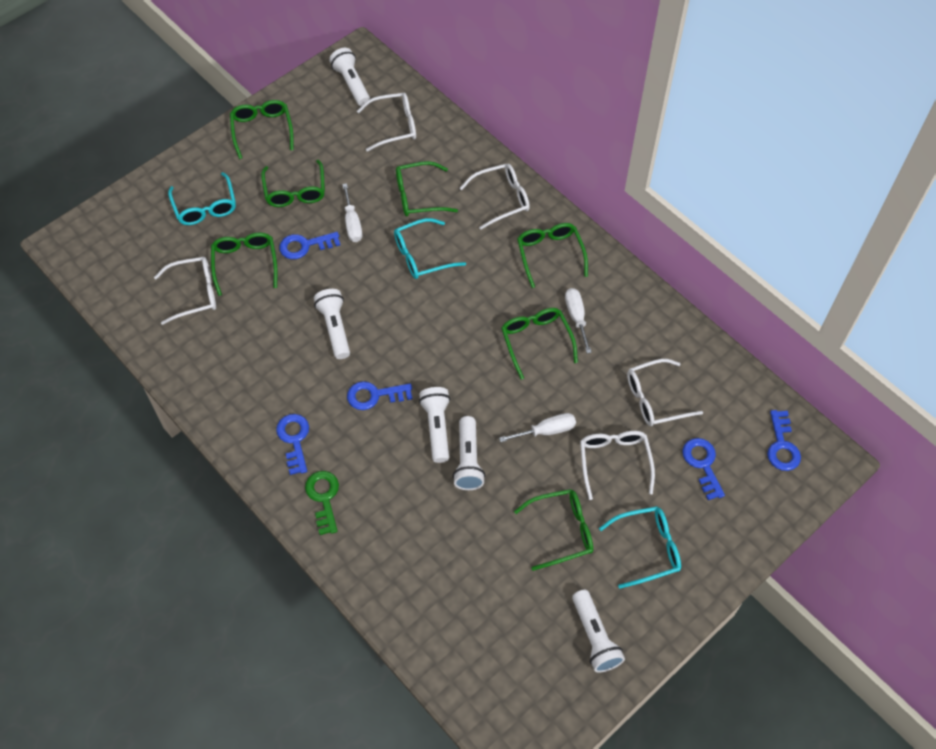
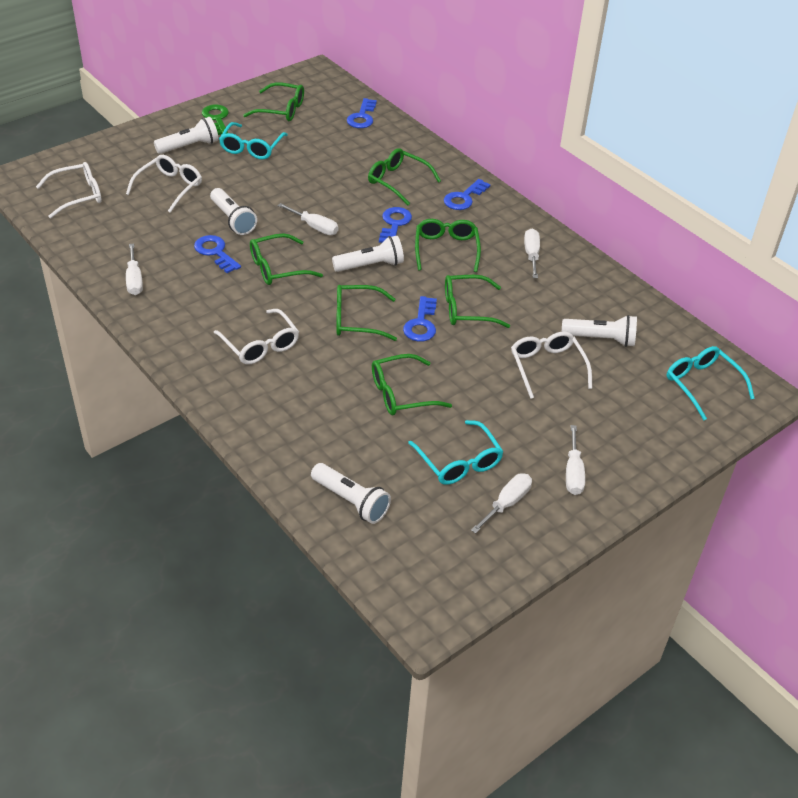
white glasses: [154,257,216,325] [357,93,416,152] [460,164,530,230] [580,431,655,500] [627,359,703,426] = 5 -> [36,162,102,219] [126,155,202,213] [214,309,299,364] [511,332,592,399] = 4
white screwdriver: [342,183,362,242] [499,413,576,443] [565,288,592,354] = 3 -> [126,244,143,295] [277,203,339,235] [471,474,532,534] [524,229,540,278] [566,425,585,495] = 5

